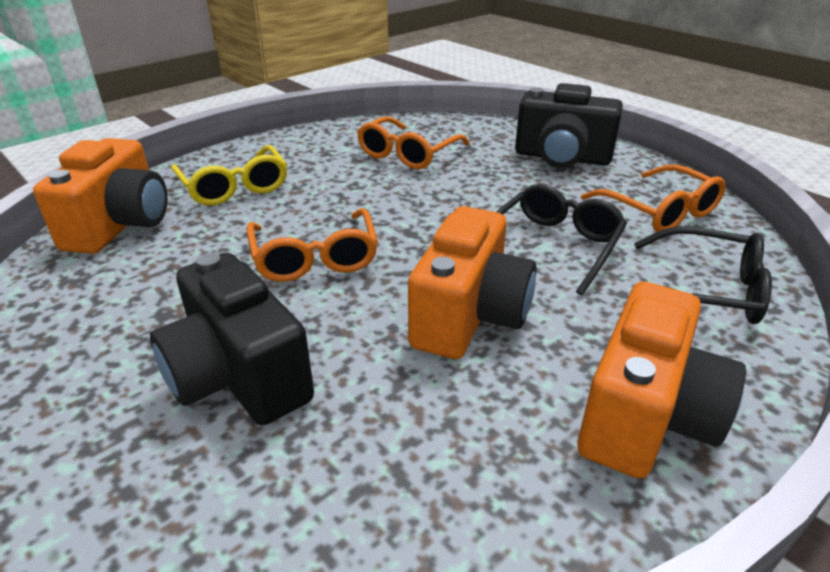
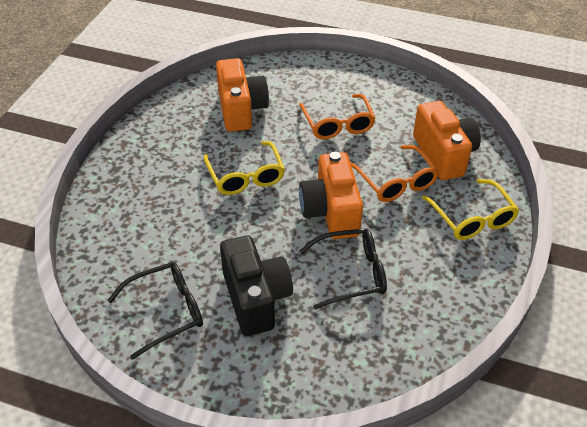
black camera: [150,253,314,425] [515,83,623,168] = 2 -> [220,235,293,336] = 1
orange glasses: [247,208,378,282] [357,117,470,169] [581,165,726,232] = 3 -> [299,94,376,140] [350,145,439,202] = 2
yellow glasses: [171,145,287,206] = 1 -> [204,141,285,195] [422,179,519,240] = 2

